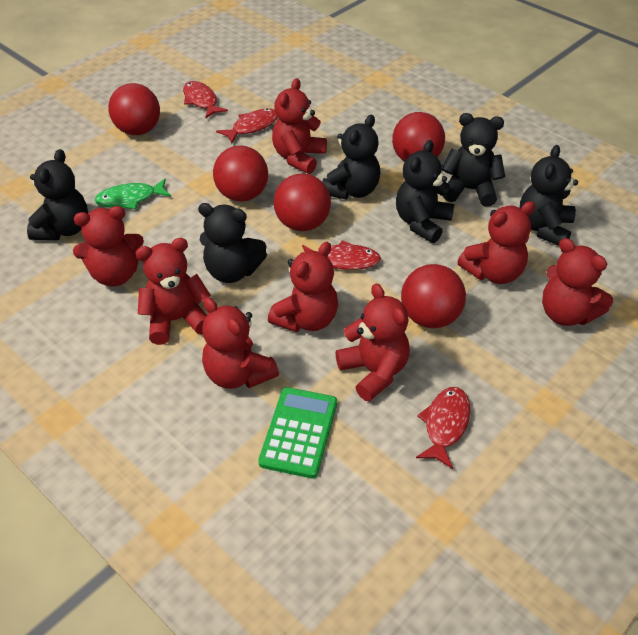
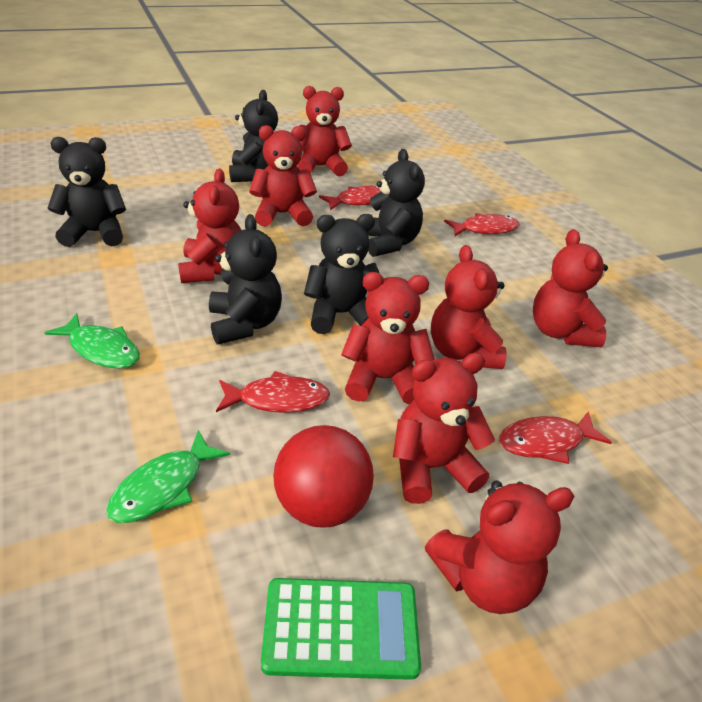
black teddy bear: [27,149,88,240] [198,203,267,283] [322,115,380,199] [396,140,454,243] [442,113,505,207] [520,145,578,246] = 6 -> [47,137,126,247] [209,214,282,345] [229,90,278,182] [304,214,379,334] [366,149,425,257] = 5
green fish: [94,178,171,209] = 1 -> [45,313,140,369] [106,430,230,523] = 2
red ball: [108,83,160,135] [213,145,268,202] [273,173,331,231] [392,112,445,162] [401,264,466,328] = 5 -> [273,425,374,527] = 1

